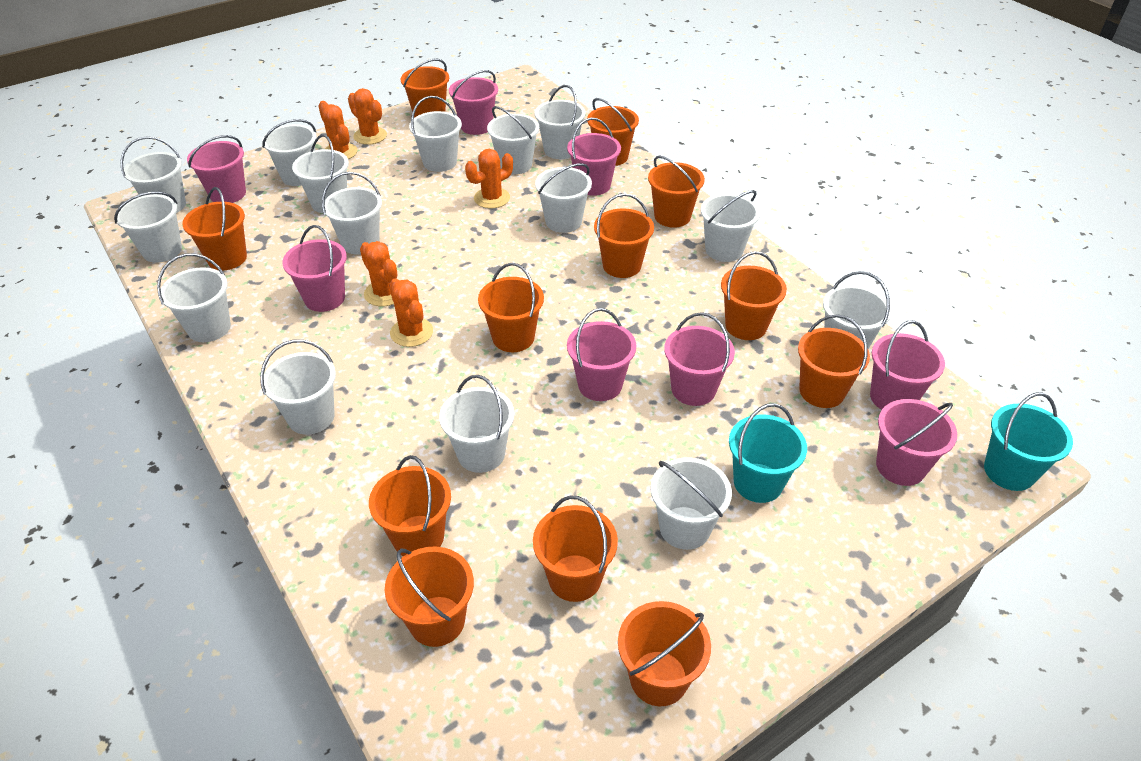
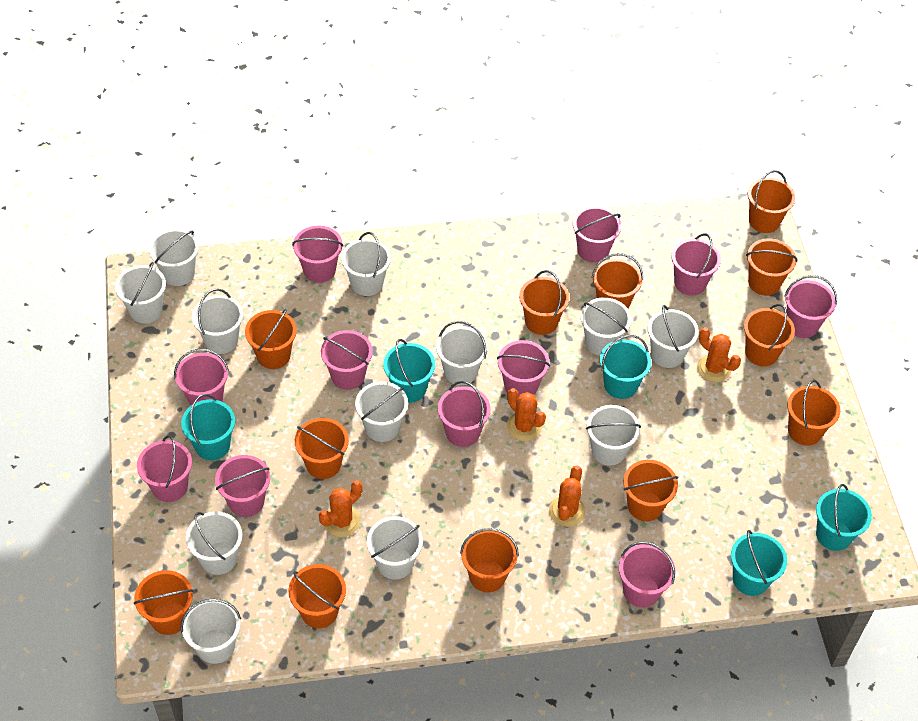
orange cactus: [319,101,357,159] [348,88,387,145] [360,241,398,306] [389,279,433,347] [465,149,513,208] = 5 -> [319,480,363,537] [507,388,546,441] [549,466,586,527] [697,327,741,382] = 4
pink bucket: [187,135,246,203] [282,225,347,312] [449,70,498,135] [567,118,621,196] [567,308,636,401] [664,312,735,406] [870,320,945,410] [876,399,957,486] = 8 -> [137,435,192,502] [174,349,229,406] [215,455,270,517] [292,226,344,283] [321,330,373,390] [438,381,491,447] [497,340,550,397] [573,206,621,263] [619,542,675,608] [671,233,721,296] [784,275,837,338] = 11
turquoise bucket: [729,403,807,503] [984,392,1073,491] = 2 -> [181,394,235,460] [383,339,435,403] [600,335,651,399] [731,530,787,596] [816,484,872,551] = 5
white bucket: [114,191,182,263] [120,136,186,213] [157,253,231,342] [260,339,336,435] [262,119,317,186] [292,134,349,213] [322,172,382,255] [409,96,462,172] [439,375,515,473] [487,106,540,174] [535,85,586,159] [535,163,592,233] [650,457,732,550] [701,190,760,262] [823,271,891,349] = 15 -> [115,262,166,323] [149,229,199,286] [181,599,241,664] [186,511,243,575] [192,289,243,354] [341,232,391,296] [355,381,408,442] [367,516,423,579] [436,321,488,385] [581,298,631,356] [586,405,641,466] [648,305,699,368] = 12

